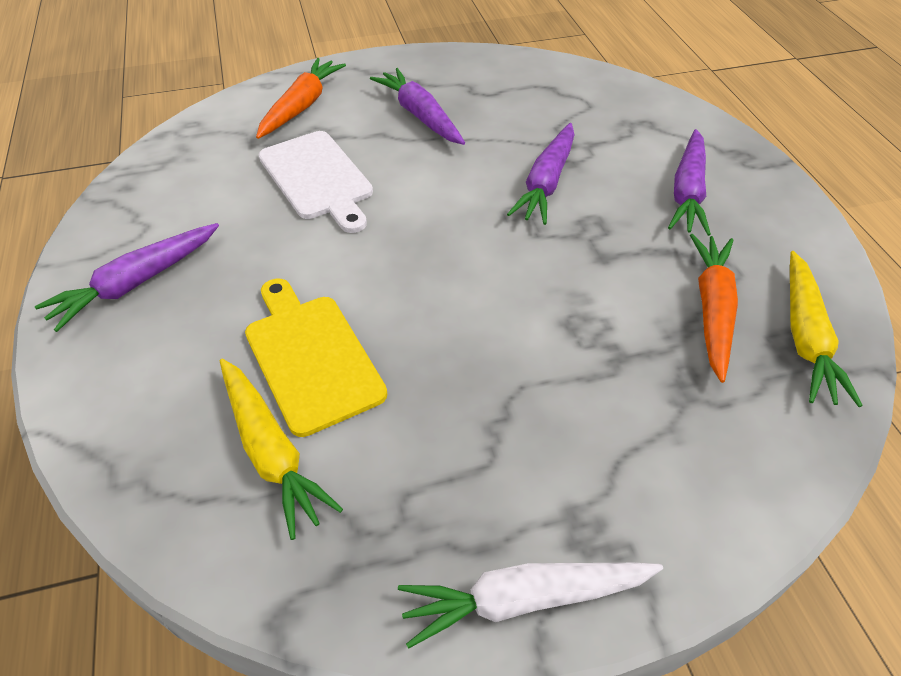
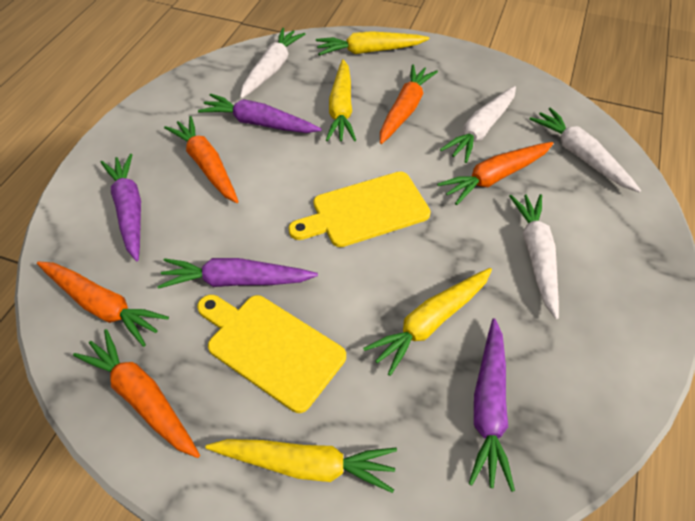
orange carrot: [256,58,346,139] [690,234,738,383] = 2 -> [37,262,169,347] [73,329,200,458] [164,116,239,203] [380,64,438,144] [437,142,553,205] = 5
white carrot: [398,563,663,649] = 1 -> [240,28,305,99] [440,86,516,163] [509,194,559,319] [529,107,641,193] = 4
white cutting board: [258,131,373,233] = 1 -> none = 0
yellow carrot: [220,359,343,540] [790,251,863,407] = 2 -> [205,439,397,493] [316,31,429,56] [326,59,356,141] [363,268,492,376] = 4
yellow cutting board: [245,278,387,437] = 1 -> [197,295,346,413] [288,172,431,247] = 2

